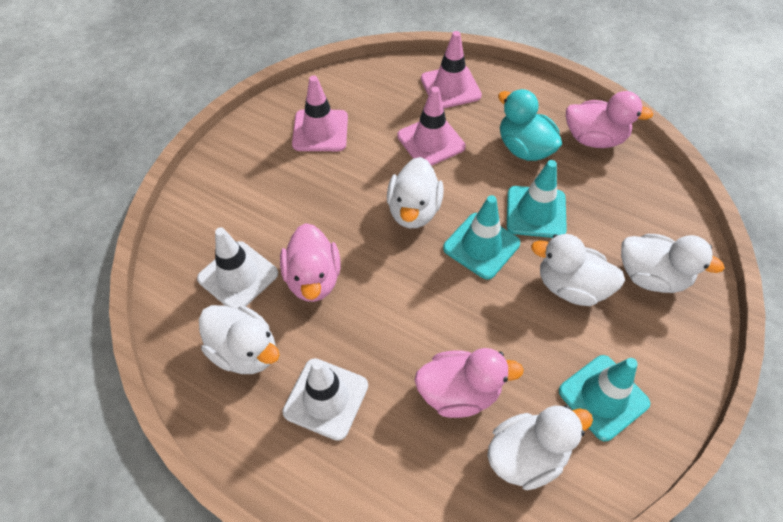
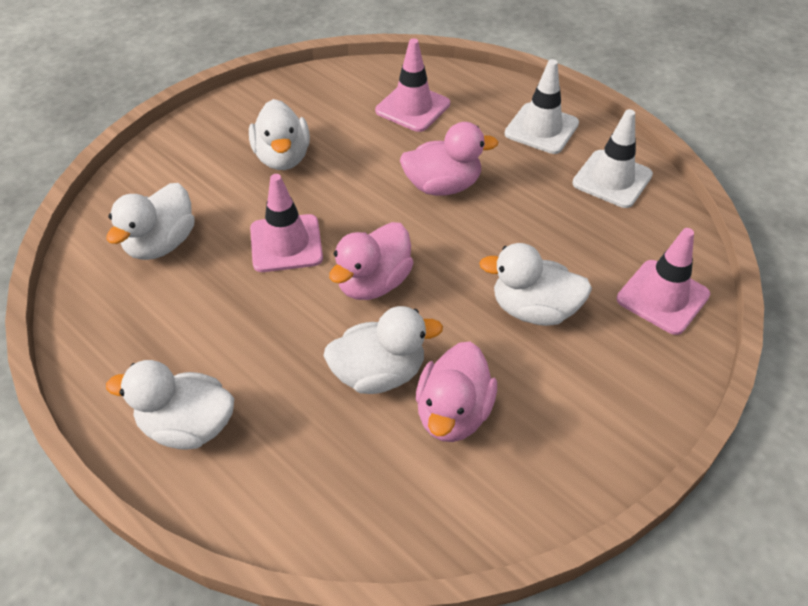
turquoise duck: [498,89,562,161] = 1 -> none = 0
turquoise traffic cone: [443,195,520,280] [507,160,567,238] [559,355,650,441] = 3 -> none = 0

